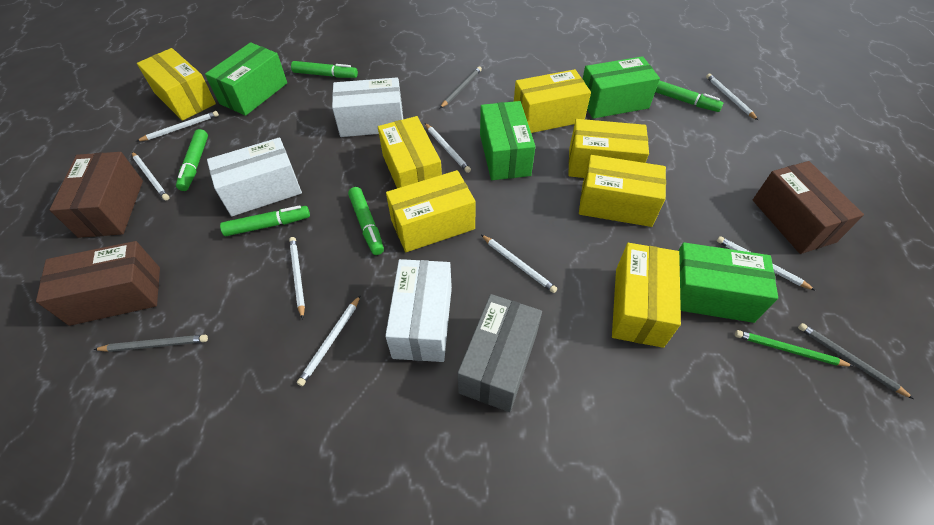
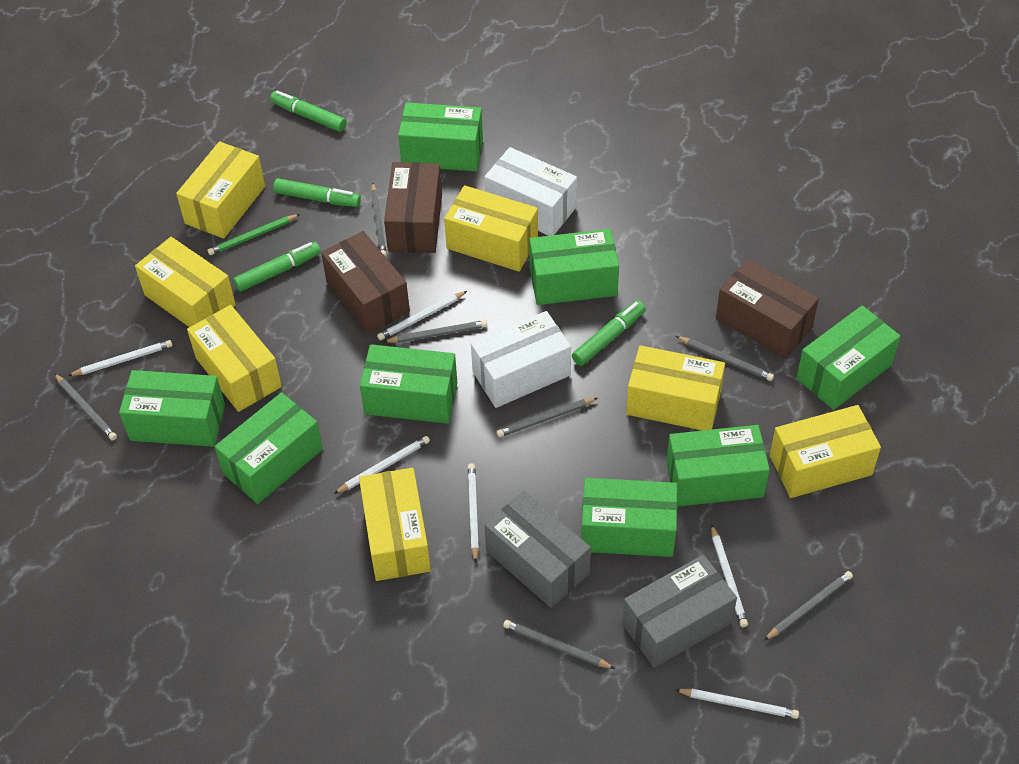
green box: [205,42,287,116] [480,101,535,180] [583,56,660,119] [678,242,778,323] = 4 -> [119,370,225,447] [215,392,323,504] [360,344,457,424] [398,102,483,171] [529,229,619,305] [581,478,677,557] [666,425,770,507] [796,305,901,410] = 8
green marker: [176,129,208,191] [220,205,310,236] [291,61,358,78] [348,187,384,255] [655,80,724,112] = 5 -> [233,242,321,292] [270,90,346,132] [273,178,361,207] [572,300,646,366] = 4
grey box: [458,294,542,412] = 1 -> [484,491,591,608] [622,555,737,668] = 2
grey pencil: [94,335,208,352] [440,66,482,108] [798,323,914,399] = 3 -> [54,373,117,441] [371,183,387,257] [383,320,487,343] [497,398,598,437] [503,620,615,669] [676,336,774,381] [764,571,853,640] = 7
white box: [207,137,302,217] [332,77,403,137] [385,259,452,362] = 3 -> [471,311,571,408] [484,147,577,236] = 2
white pencil: [132,152,169,200] [137,111,219,141] [289,237,305,319] [297,295,361,386] [425,123,471,173] [481,235,557,293] [706,74,758,120] [717,236,816,291] = 8 -> [68,340,172,376] [334,436,430,494] [377,291,467,340] [468,463,479,563] [675,689,799,719] [711,524,748,627] = 6

